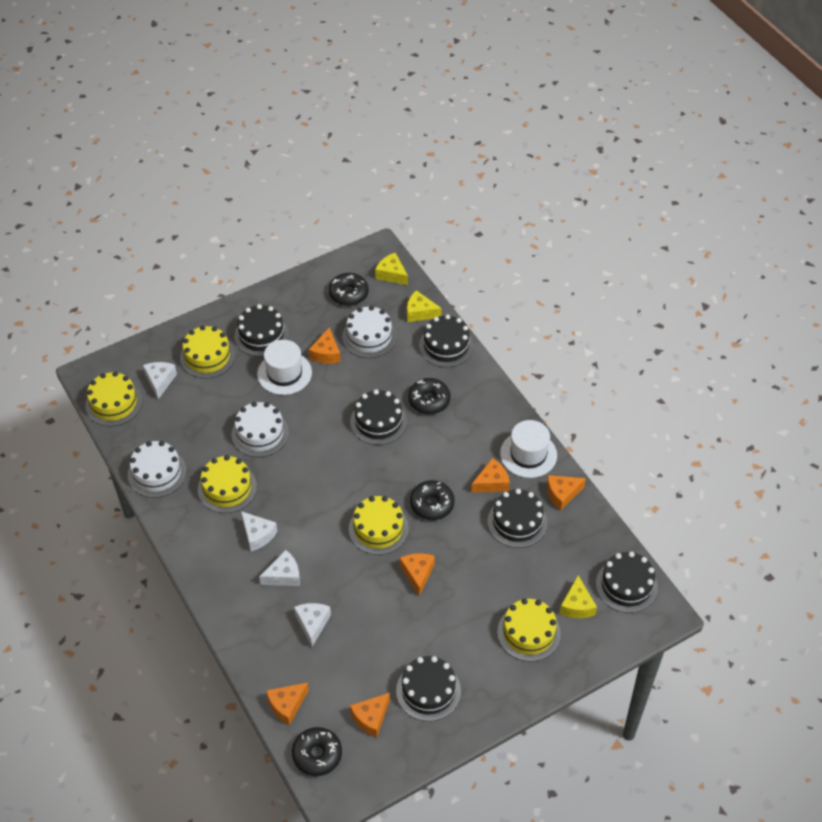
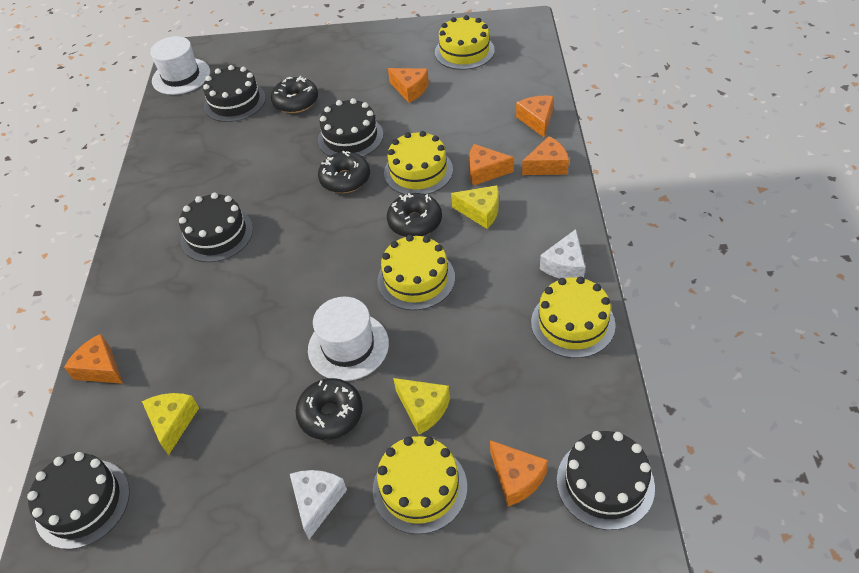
black cake: [234,304,289,357] [350,389,407,445] [396,656,461,721] [419,315,474,367] [488,489,547,548] [596,551,658,613] = 6 -> [27,452,130,549] [179,193,253,262] [203,65,266,122] [318,98,383,157] [557,431,655,530] = 5
white cake: [128,441,187,498] [231,402,289,457] [342,306,397,358] = 3 -> none = 0
white cheese: [143,362,177,399] [241,511,277,551] [259,550,300,586] [294,603,331,647] = 4 -> [290,470,347,539] [540,229,585,278] = 2

